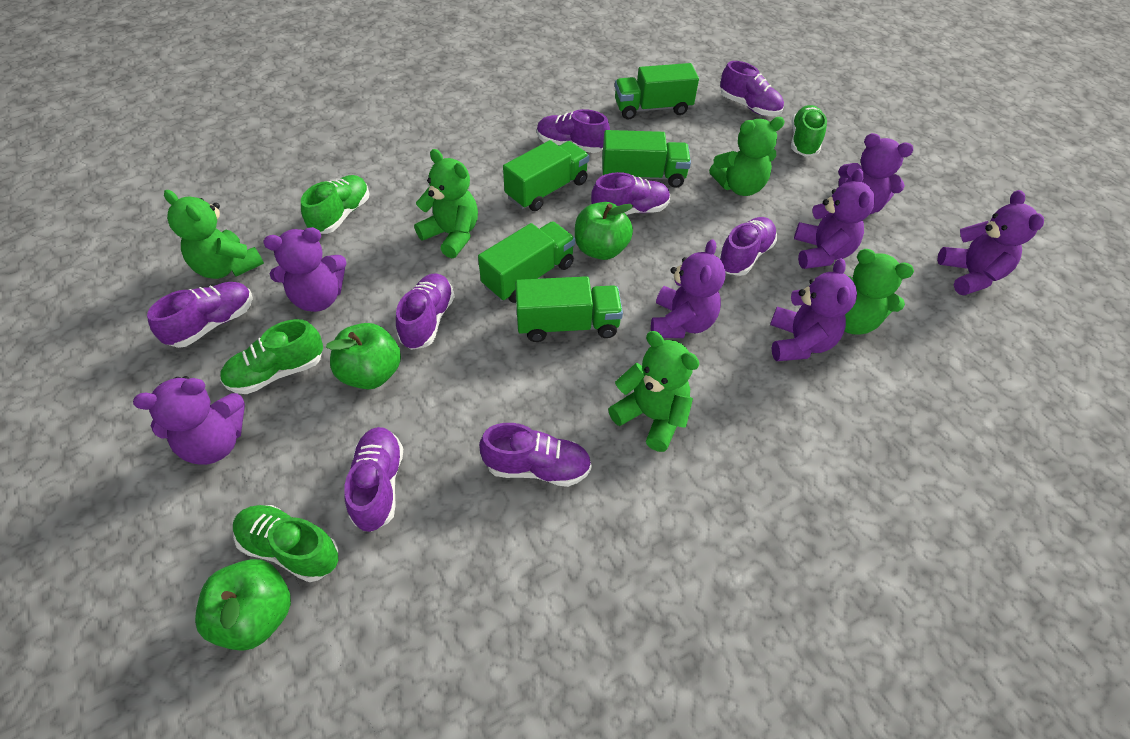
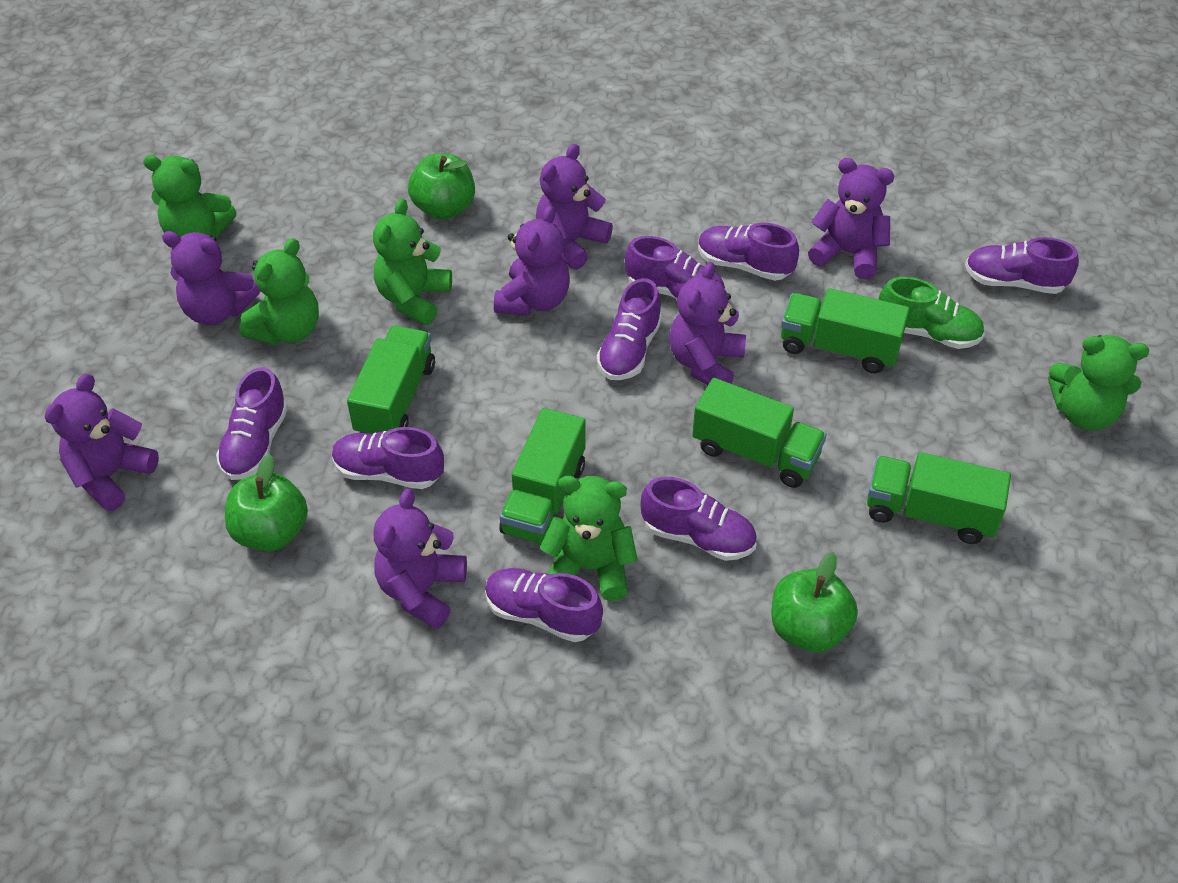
green shoe: [220,319,323,394] [233,505,339,582] [301,175,370,234] [791,105,827,156] = 4 -> [878,277,984,349] = 1

